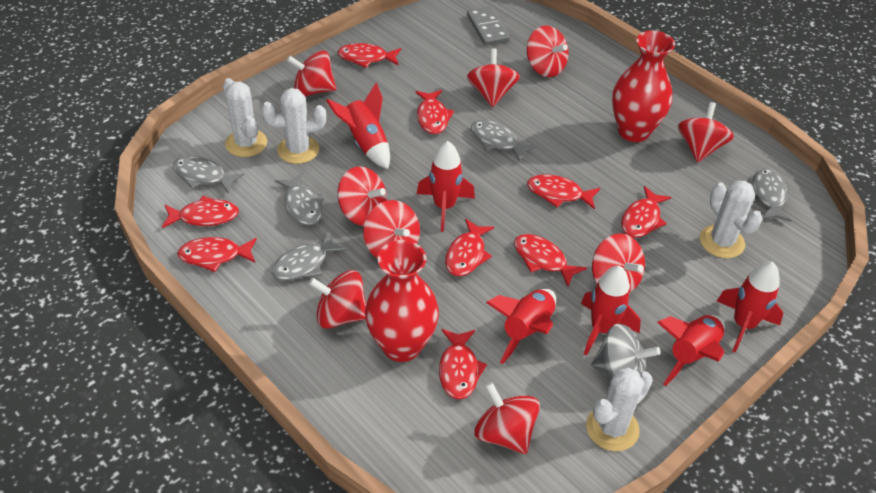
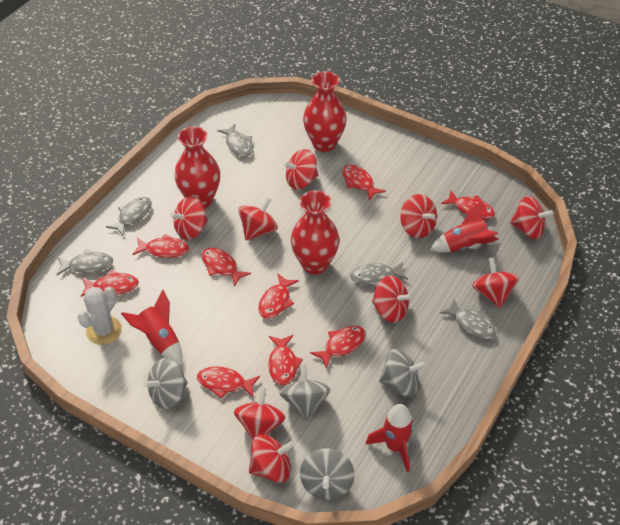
grey domino: [467,6,510,46] = 1 -> none = 0
grey spinning top: [591,324,661,380] = 1 -> [143,358,188,409] [280,364,330,420] [300,448,355,500] [379,349,427,397] = 4
red rocket: [326,83,390,169] [417,141,475,232] [486,289,556,364] [581,266,641,356] [657,315,725,386] [717,262,783,353] = 6 -> [121,289,183,365] [366,404,414,472] [430,201,499,252] = 3
red vase: [365,240,439,362] [612,30,675,142] = 2 -> [174,126,220,208] [291,190,340,274] [303,71,347,152] = 3
white cactus: [223,78,267,157] [261,88,326,164] [586,368,653,451] [700,181,763,258] = 4 -> [77,286,122,345] = 1

